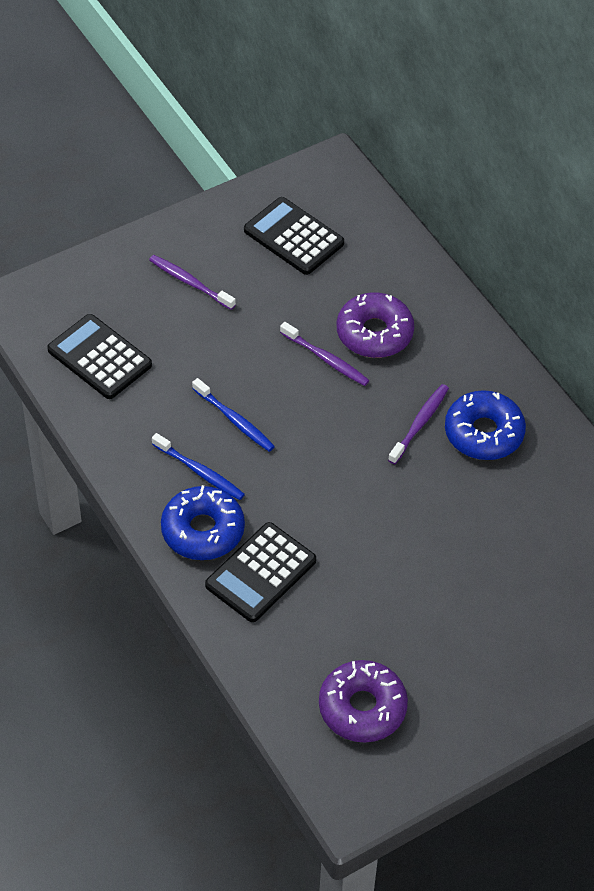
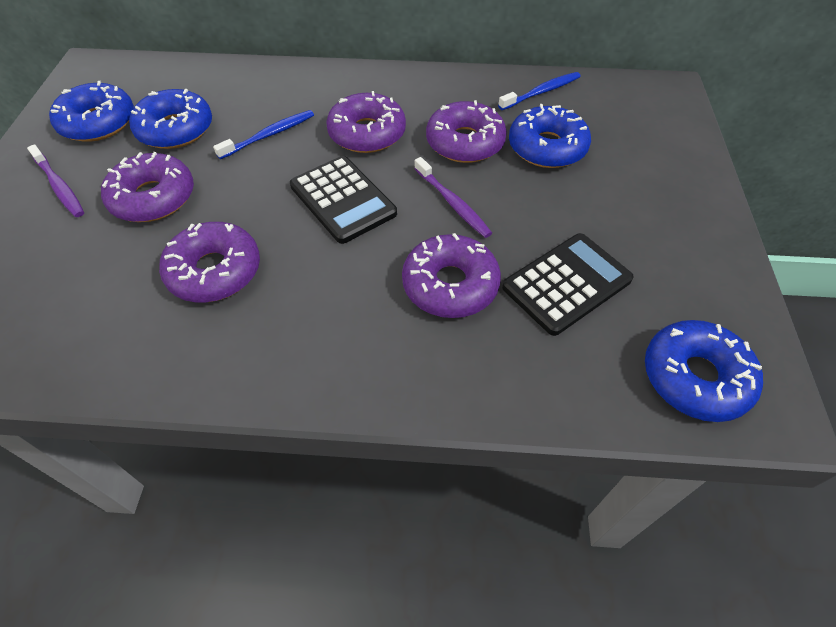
black calculator: [47,314,152,399] [205,522,316,622] [244,197,344,275] = 3 -> [290,156,397,244] [502,233,634,336] = 2
blue donut: [161,485,245,560] [445,390,526,460] = 2 -> [49,81,134,142] [129,89,212,149] [509,104,591,168] [645,320,763,422] = 4
purple donut: [319,660,408,743] [337,293,414,358] = 2 -> [101,152,194,222] [159,222,260,302] [326,91,406,153] [402,233,501,318] [426,100,507,163] = 5
purple toothbrush: [149,255,236,310] [280,322,370,386] [388,384,449,464] = 3 -> [27,144,84,217] [414,157,492,238] = 2

